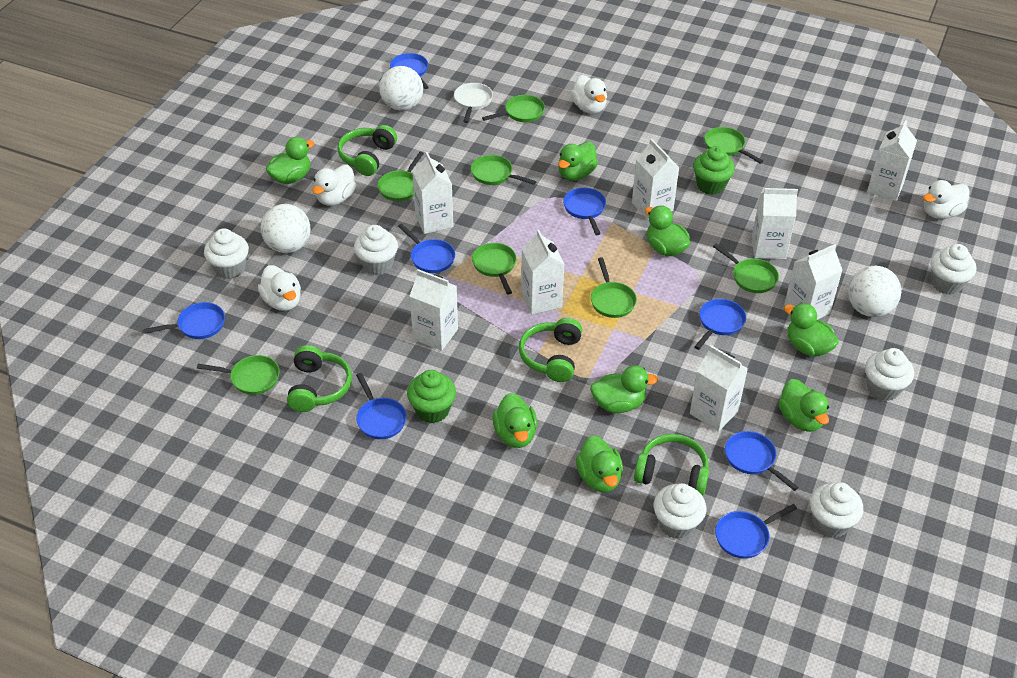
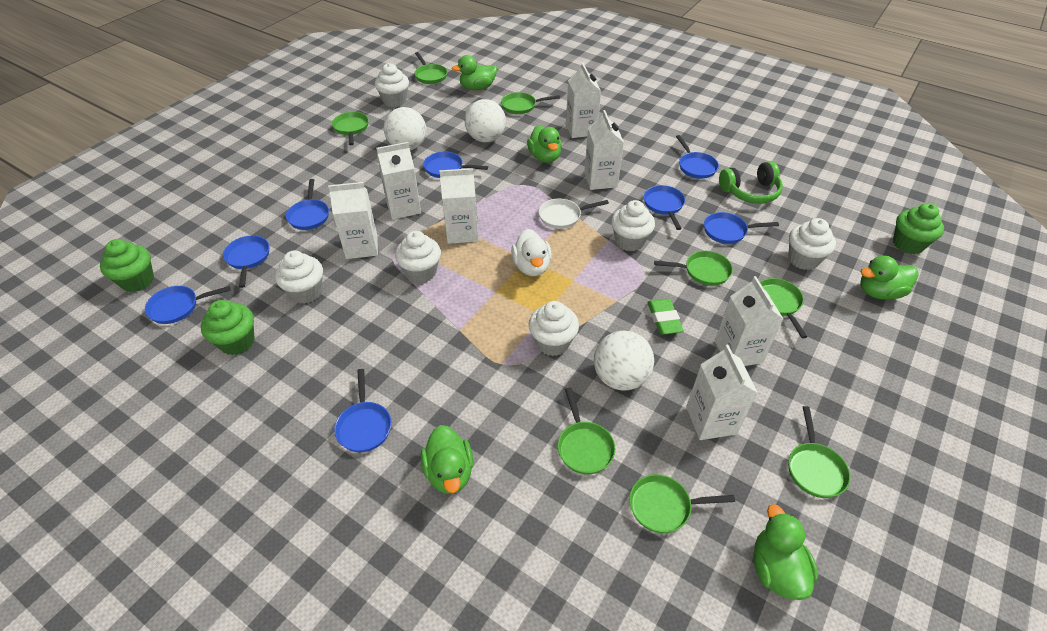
green cupcake: [407,370,456,423] [693,146,735,195] = 2 -> [100,239,154,292] [201,300,255,355] [893,203,944,254] = 3
green duck: [266,137,315,184] [493,393,537,448] [558,142,598,181] [576,435,623,492] [590,365,658,413] [645,205,690,256] [779,379,829,432] [784,303,839,357] = 8 -> [421,425,473,494] [452,55,497,90] [527,125,562,163] [753,504,818,600] [860,256,919,300] = 5
green eraser: none = 0 -> [647,298,684,335] = 1
green headphones: [287,345,352,412] [338,125,397,176] [519,318,582,382] [634,434,709,496] = 4 -> [719,161,783,204] = 1
white carton: [409,269,458,351] [412,152,453,234] [521,230,565,314] [632,139,680,220] [690,345,748,432] [752,188,798,259] [784,244,843,320] [867,120,917,201] = 8 -> [328,182,378,259] [376,142,421,220] [440,168,479,244] [566,63,601,138] [584,110,624,190] [686,345,758,440] [715,276,783,366] = 7
white duck: [258,265,301,311] [312,164,356,206] [571,75,607,114] [923,180,970,219] = 4 -> [511,229,552,276] = 1

